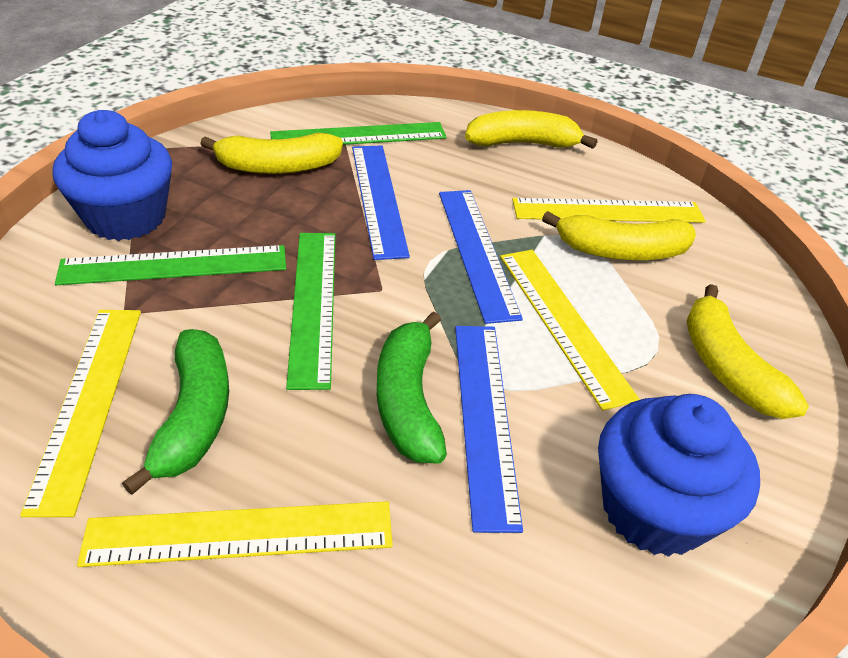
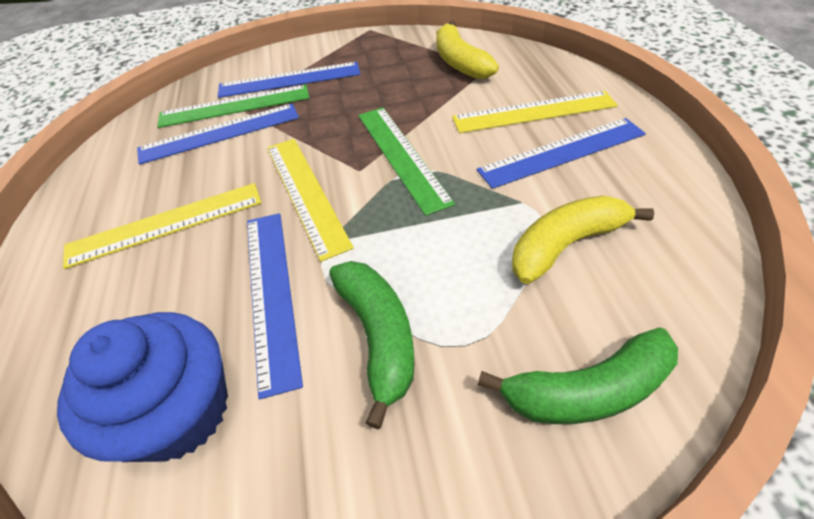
blue cupcake: [52,110,172,241] [598,394,760,557] = 2 -> [57,312,228,462] = 1
blue ruler: [352,145,410,260] [439,190,523,324] [455,326,523,533] = 3 -> [137,104,299,165] [218,62,360,98] [247,213,303,399] [477,118,646,189] = 4
green ruler: [55,245,286,285] [270,122,447,145] [286,233,336,390] = 3 -> [157,84,309,128] [358,107,455,216] = 2
yellow banana: [200,133,343,174] [465,110,597,149] [542,211,696,260] [686,284,809,419] = 4 -> [436,21,499,79] [512,196,654,284] = 2
yellow ruler: [20,310,141,517] [77,501,393,567] [500,250,640,411] [512,198,705,223] = 4 -> [63,183,262,269] [267,139,354,262] [452,91,618,133] = 3

